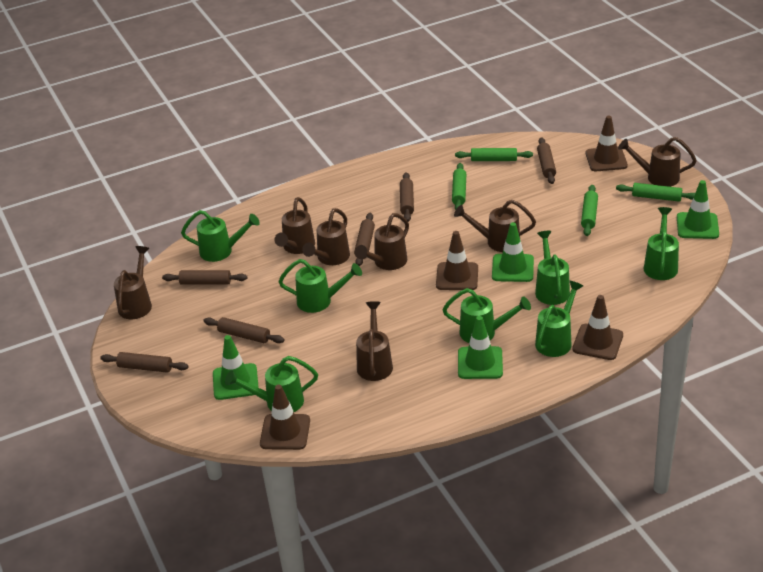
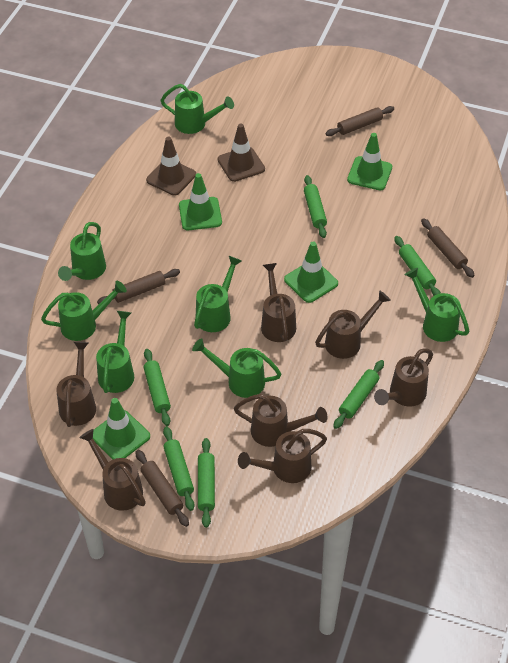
brown rolling pin: [100,352,189,373] [162,270,247,285] [203,317,284,343] [354,213,375,266] [400,172,414,222] [537,137,556,184] = 6 -> [97,269,180,304] [136,450,189,527] [325,106,394,136] [421,218,475,278] = 4
brown traffic cone: [260,385,310,450] [436,231,478,290] [572,295,623,360] [586,116,628,171] = 4 -> [146,137,196,196] [217,124,265,182] = 2
green rolling pin: [452,163,466,210] [455,148,533,161] [581,185,598,236] [616,183,695,202] = 4 -> [143,349,171,426] [163,426,194,511] [198,438,215,528] [304,175,327,238] [333,360,384,429] [394,236,441,296] = 6

